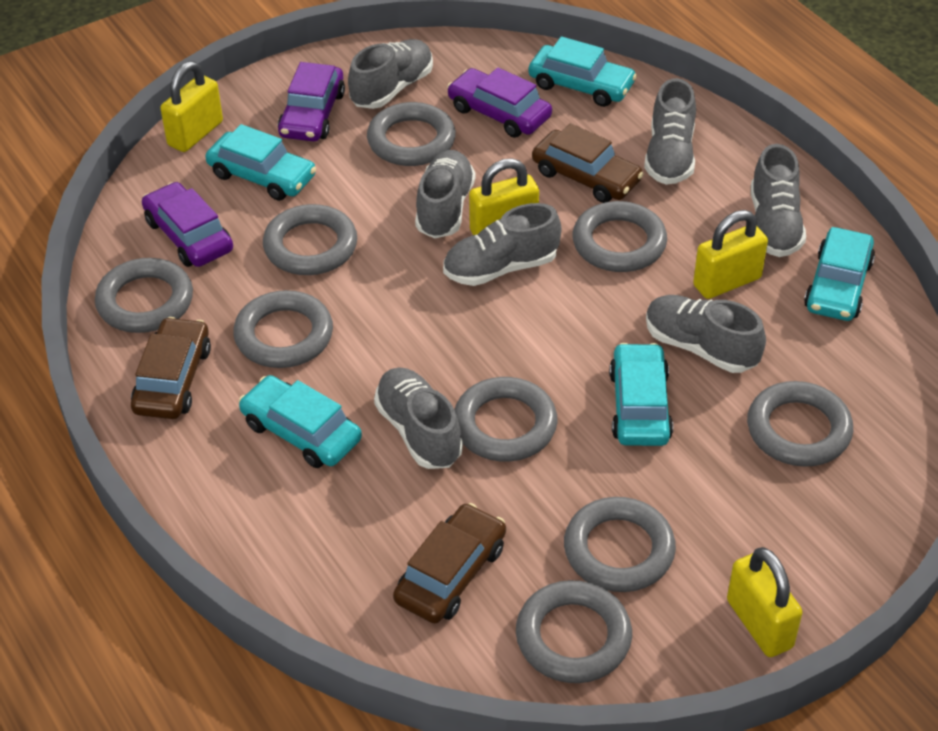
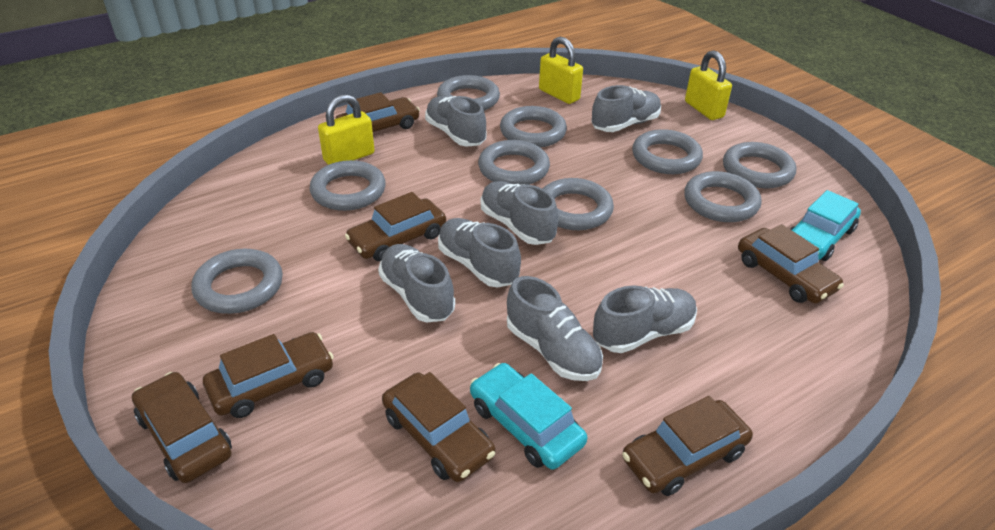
brown car: [131,317,211,419] [393,503,506,623] [532,123,643,203] = 3 -> [132,372,232,483] [203,332,334,418] [335,92,420,132] [345,192,446,262] [382,372,496,482] [622,396,753,496] [738,224,844,304] = 7
purple car: [142,182,233,267] [278,62,345,142] [447,67,552,138] = 3 -> none = 0
turquoise car: [205,124,316,201] [239,375,362,468] [528,36,637,107] [609,343,673,446] [804,227,875,321] = 5 -> [470,363,587,470] [790,190,861,261] = 2
yellow padlock: [160,61,223,152] [469,158,539,235] [693,210,768,299] [727,547,803,657] = 4 -> [318,94,375,165] [539,37,583,104] [685,50,732,120] = 3

